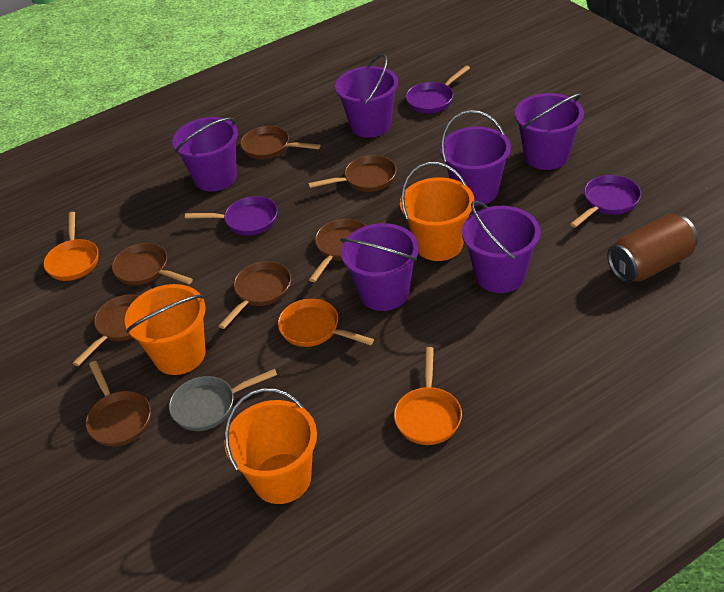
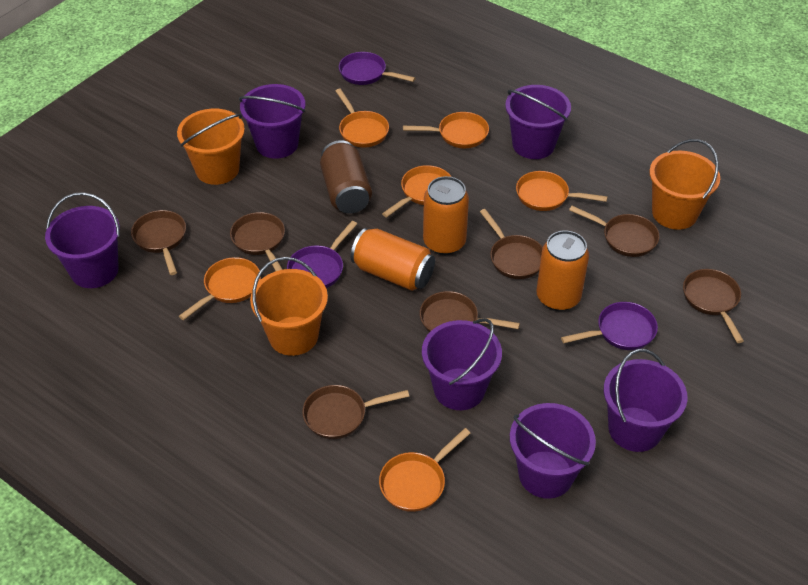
grey pan: [169,369,277,431] = 1 -> none = 0
orange can: none = 0 -> [351,228,435,291] [423,176,469,255] [536,230,589,311] = 3
orange pan: [43,212,98,281] [278,298,374,347] [394,347,462,445] = 3 -> [179,257,261,320] [336,89,389,147] [379,428,470,512] [382,165,451,217] [403,112,489,148] [516,171,608,211] = 6

